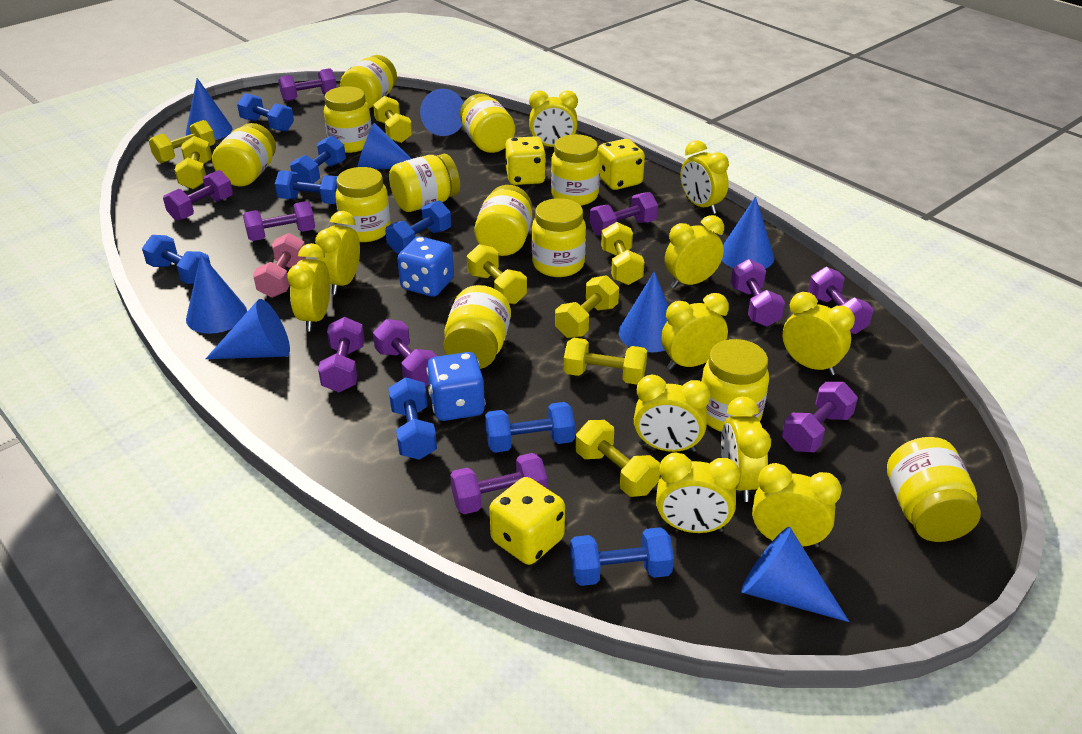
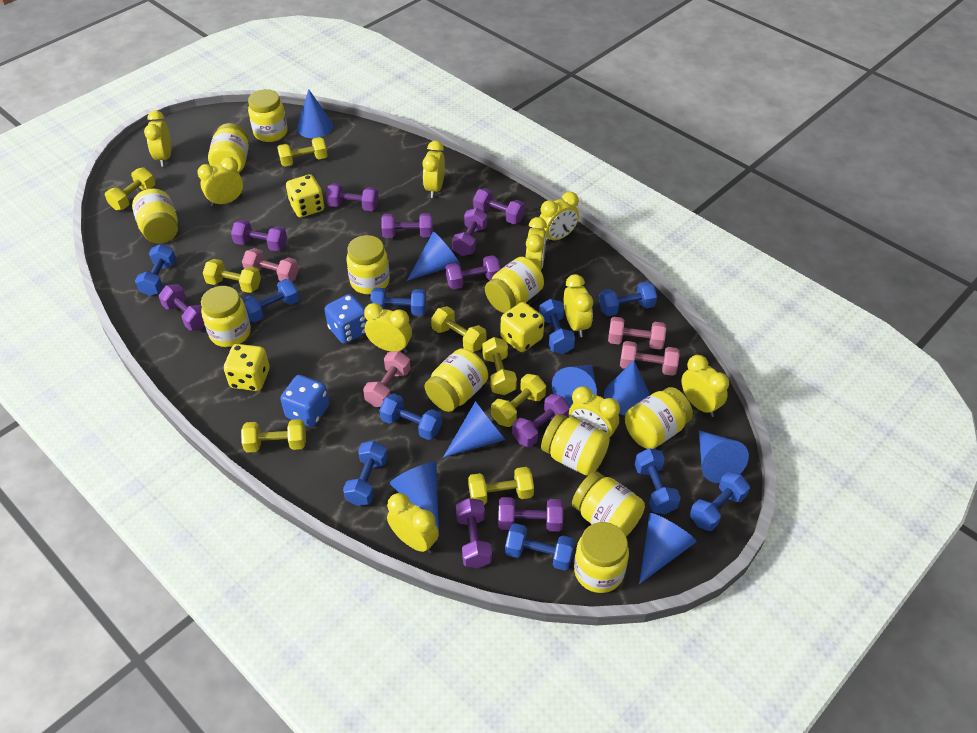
blue dumbbell: [142,235,211,284] [237,93,294,132] [275,170,338,204] [290,136,346,183] [385,201,451,254] [388,377,437,460] [485,402,575,453] [570,527,674,586] = 8 -> [135,244,176,296] [242,279,300,322] [343,441,388,506] [370,288,426,316] [379,393,442,440] [505,523,575,571] [539,299,575,354] [599,282,657,316] [634,448,681,514] [690,471,750,531] = 10
pink dumbbell: [253,233,306,298] = 1 -> [242,248,299,281] [363,351,411,407] [608,317,666,350] [620,341,680,376] = 4
yellow clock: [287,243,330,331] [315,211,360,295] [529,90,578,147] [634,375,711,452] [656,452,741,533] [661,293,729,370] [665,215,724,289] [681,140,729,214] [721,397,771,502] [752,463,842,548] [783,292,855,375] = 11 -> [144,110,171,166] [197,157,243,207] [364,303,412,353] [387,493,439,553] [423,141,445,198] [526,217,547,270] [540,192,579,243] [564,274,593,337] [569,386,620,437] [681,355,729,417] = 10
yellow jar: [212,123,276,187] [324,86,372,153] [335,167,391,242] [340,55,397,108] [389,154,460,212] [444,285,511,369] [460,94,515,153] [474,185,532,256] [532,198,586,277] [551,134,600,206] [701,339,769,432] [887,437,981,542] = 12 -> [132,189,178,244] [201,286,251,347] [208,123,249,172] [248,89,288,142] [346,235,390,294] [424,348,488,412] [485,257,544,313] [541,414,610,476] [572,471,645,536] [574,522,629,593] [625,387,693,449] = 11

